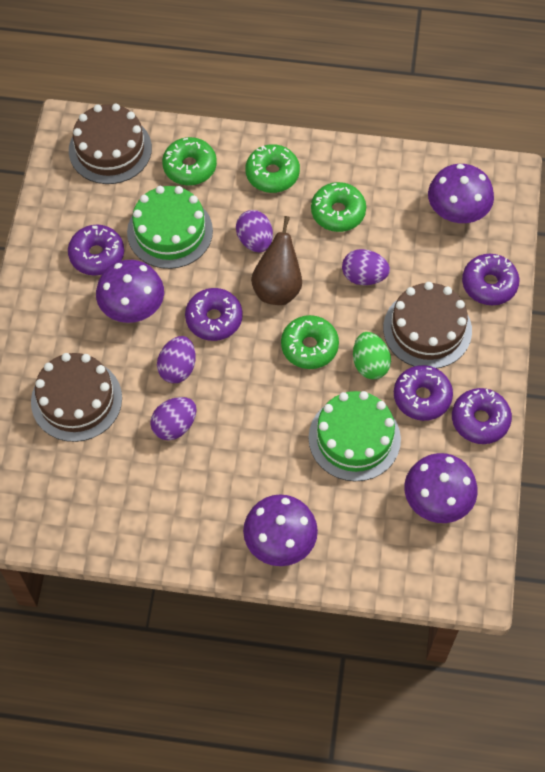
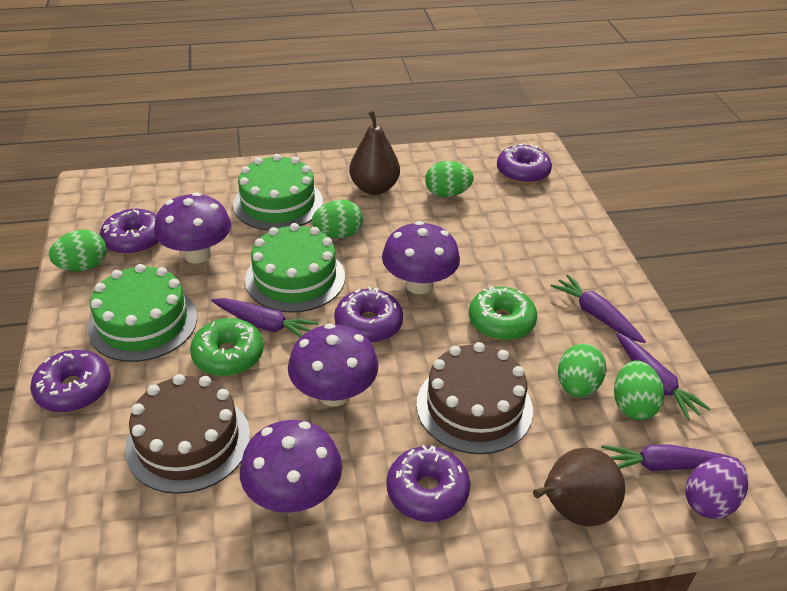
brown cake: [31,353,122,442] [69,104,152,184] [383,282,472,368] = 3 -> [125,374,250,494] [416,342,533,454] = 2
brown pear: [251,216,302,305] = 1 -> [349,111,400,195] [533,448,625,526] = 2
green cake: [127,186,213,269] [309,391,401,481] = 2 -> [88,264,197,362] [233,154,323,231] [245,223,345,313] = 3
green donut: [162,137,217,185] [246,144,300,193] [281,315,339,369] [311,182,366,232] = 4 -> [190,318,264,376] [469,286,537,340] = 2
green egg: [353,332,391,379] = 1 -> [49,230,107,271] [312,200,363,238] [425,161,474,197] [558,344,607,397] [614,361,664,420] = 5
purple carrot: none = 0 -> [211,298,319,337] [550,275,646,343] [601,445,739,471] [616,333,711,421] = 4
purple egg: [150,397,197,440] [157,336,196,383] [236,210,273,252] [342,249,390,285] = 4 -> [685,457,748,519] = 1

